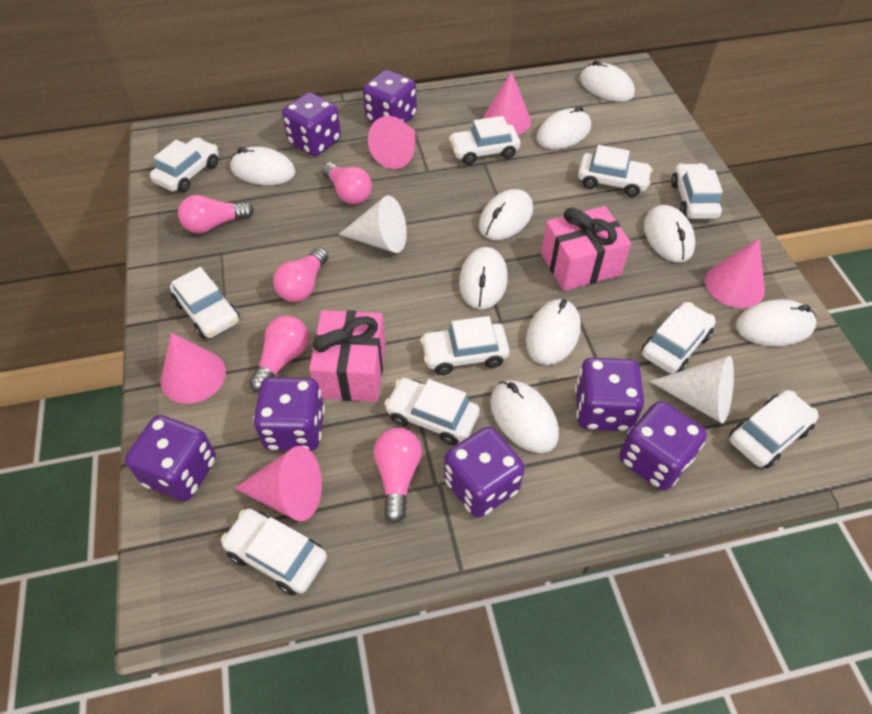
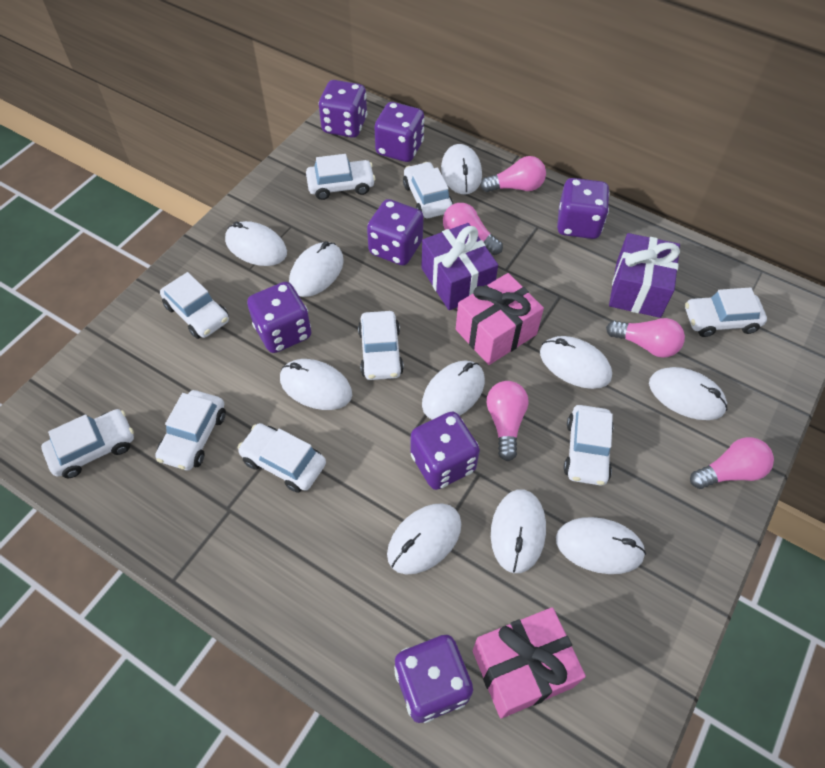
pink cone: [161,332,226,404] [234,446,322,521] [368,116,416,169] [483,71,531,135] [705,238,765,308] = 5 -> none = 0
purple gift: none = 0 -> [421,223,498,310] [609,233,680,318] = 2
white car: [150,138,219,193] [170,267,240,339] [221,509,327,595] [384,378,480,445] [420,316,510,375] [449,116,520,165] [578,145,653,197] [641,302,716,374] [671,163,723,219] [729,390,819,468] = 10 -> [41,409,134,478] [155,390,226,470] [160,272,229,339] [237,423,326,493] [306,154,375,200] [358,311,404,380] [403,162,453,218] [564,405,614,486] [685,287,767,337] = 9
white cone: [338,195,407,253] [649,356,734,423] = 2 -> none = 0
white mouse: [230,147,296,185] [459,247,508,309] [479,189,533,240] [490,381,559,453] [526,299,581,365] [536,106,591,149] [580,60,635,102] [644,205,695,262] [735,300,817,346] = 9 -> [225,221,287,266] [280,359,352,410] [289,241,344,297] [387,504,461,574] [422,361,485,420] [441,144,482,195] [491,489,546,573] [540,336,612,389] [556,517,646,574] [649,367,727,420] = 10

